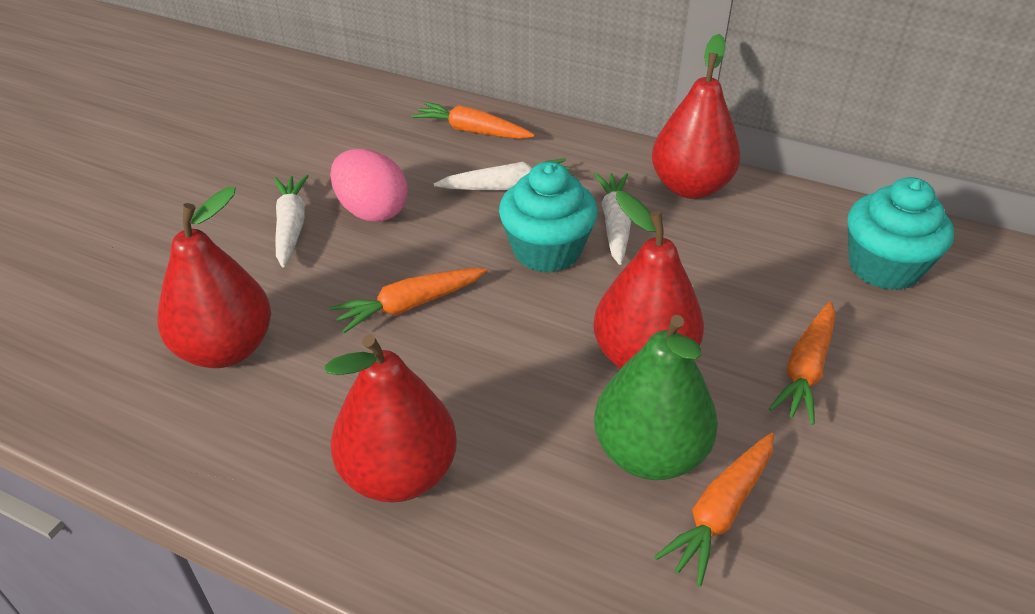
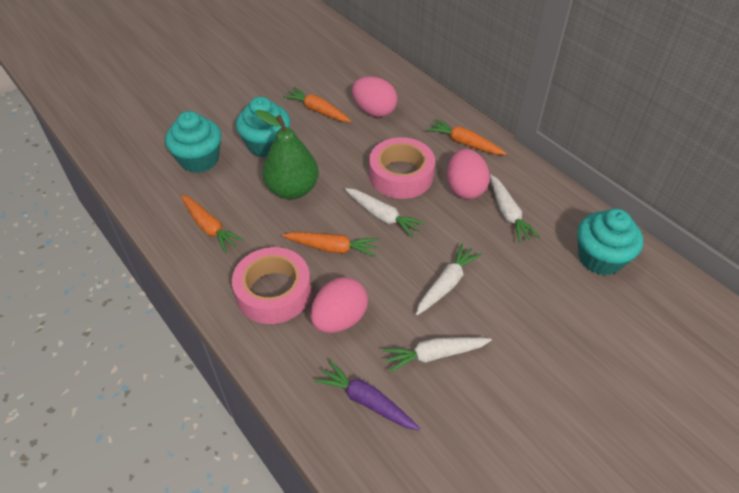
pink egg: [330,149,408,222] = 1 -> [311,277,368,333] [352,76,398,117] [447,149,490,199] = 3
pink tape: none = 0 -> [232,247,311,324] [369,137,435,199] = 2
purple carrot: none = 0 -> [314,360,420,430] = 1
red pear: [157,187,271,368] [325,334,457,503] [593,191,704,369] [652,34,741,199] = 4 -> none = 0
turquoise cupcake: [499,162,598,273] [848,177,954,290] = 2 -> [165,111,221,173] [236,97,290,158] [577,209,643,275] = 3
white carrot: [274,175,308,267] [434,158,574,190] [594,173,631,265] = 3 -> [345,188,425,238] [382,337,492,373] [416,244,482,315] [490,175,540,243] = 4

